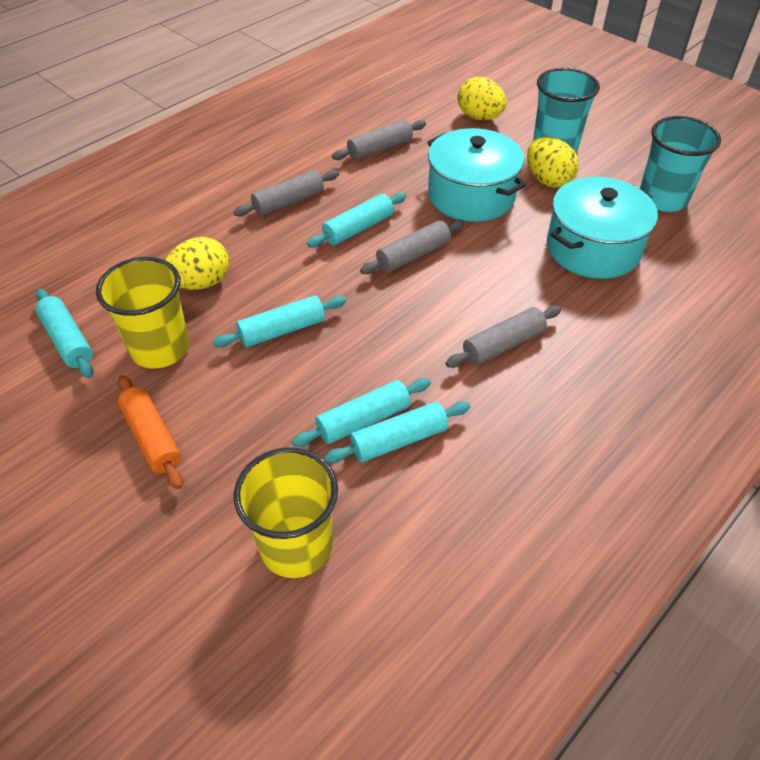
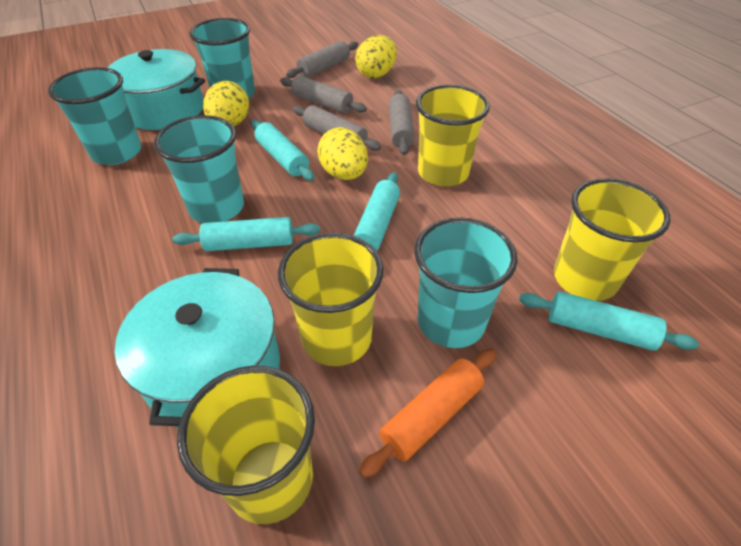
turquoise cup: [533,68,600,153] [640,116,721,212] = 2 -> [48,67,141,165] [154,115,244,223] [190,18,255,98] [414,217,518,348] = 4
turquoise rolling pin: [36,289,94,378] [213,296,346,347] [292,378,431,447] [307,192,406,248] [324,401,470,463] = 5 -> [172,217,320,251] [252,120,314,181] [354,172,400,251] [519,291,699,351] = 4
yellow cup: [96,257,189,368] [234,447,338,578] = 2 -> [177,365,315,524] [278,233,384,366] [416,85,490,186] [554,178,671,301] = 4

